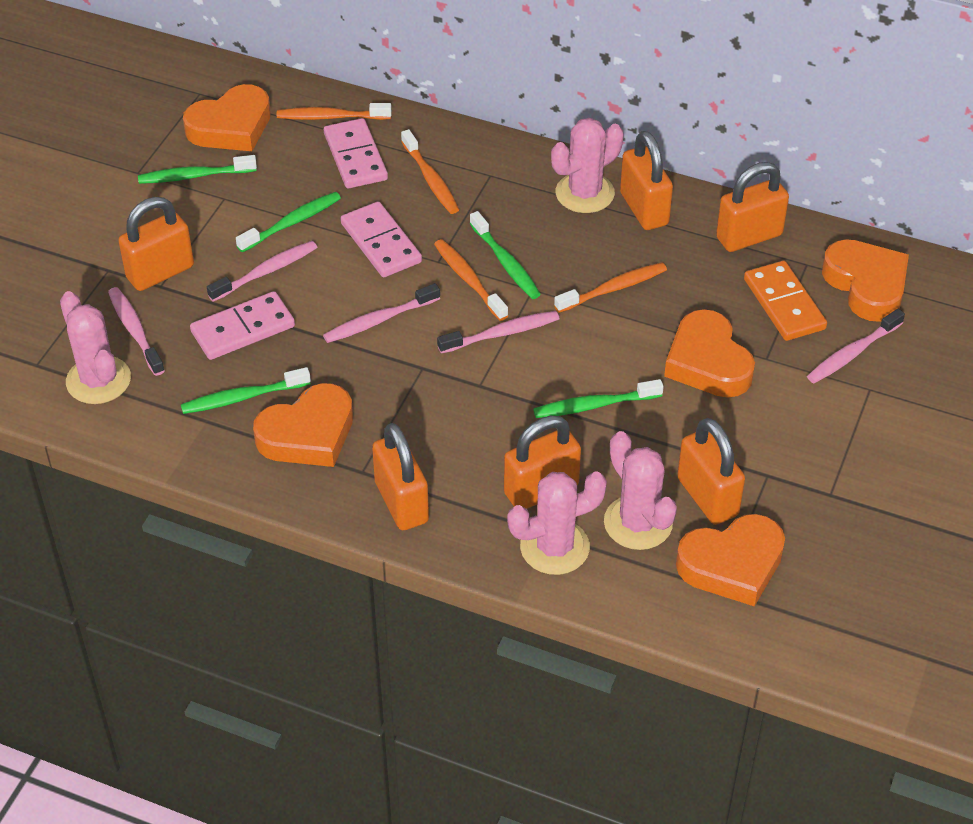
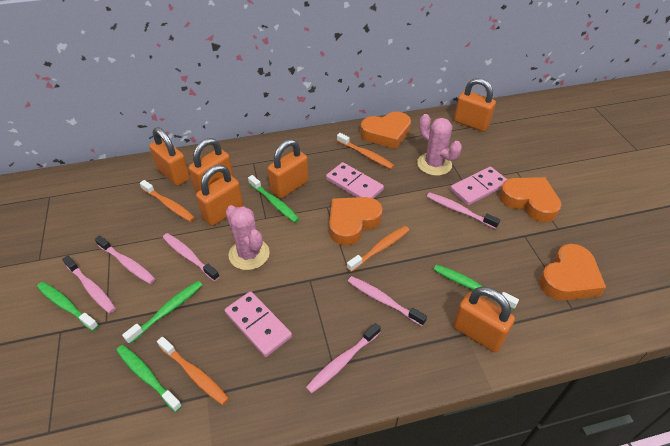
orange domino: [744,261,827,341] = 1 -> none = 0
orange heart: [183,84,271,151] [253,383,353,467] [664,309,755,398] [676,514,785,606] [822,239,909,322] = 5 -> [329,197,383,246] [360,112,411,149] [499,177,561,222] [539,244,606,300] = 4
pink cactus: [60,291,131,404] [507,472,607,575] [551,118,624,213] [604,431,677,550] = 4 -> [226,205,270,270] [417,114,462,176] = 2
pink toothbrush: [108,287,165,376] [207,241,318,302] [323,283,440,343] [437,311,560,354] [807,309,905,383] = 5 -> [62,256,116,313] [95,235,155,284] [163,233,220,281] [306,323,381,393] [348,276,427,326] [427,192,500,229] = 6

